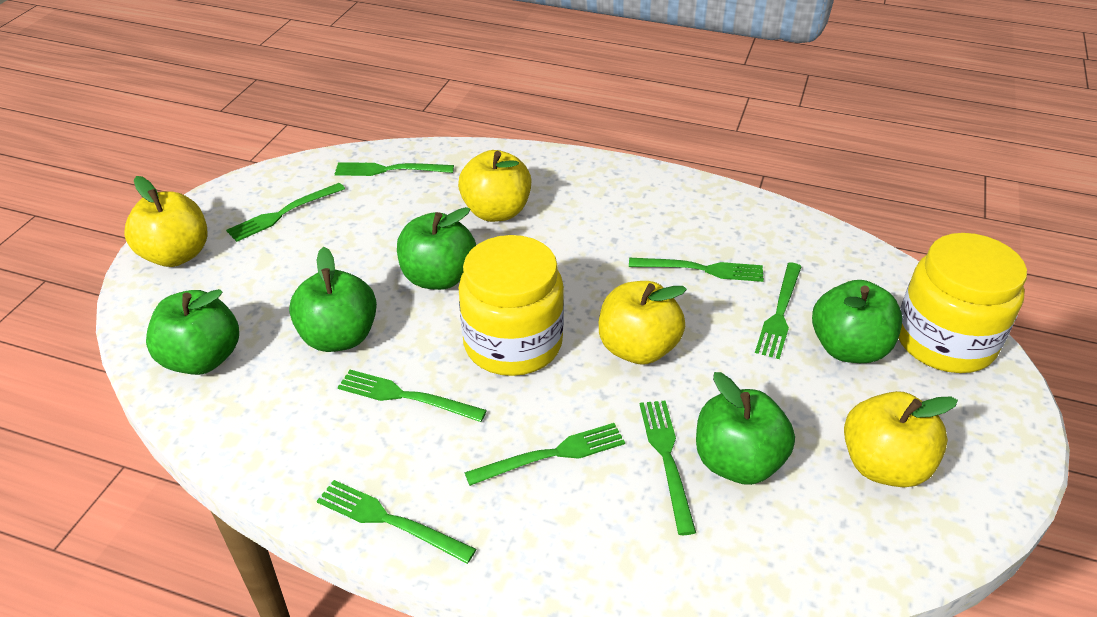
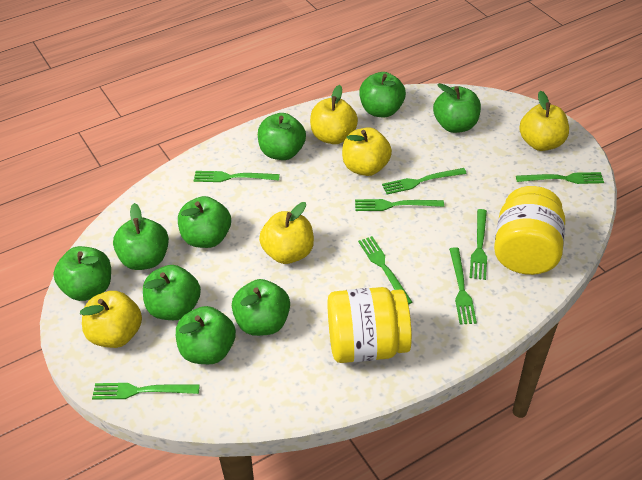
green apple: [146,289,239,375] [289,247,377,352] [397,207,476,290] [696,372,795,485] [812,280,902,363] = 5 -> [53,246,111,301] [113,203,169,270] [143,265,201,320] [176,306,236,364] [178,196,231,248] [232,279,290,336] [258,113,306,160] [359,72,406,117] [433,83,481,133] = 9
yellow apple: [124,176,208,267] [458,150,531,222] [599,281,687,365] [844,391,958,488] = 4 -> [80,291,142,348] [259,202,314,264] [310,85,358,144] [342,127,392,176] [519,91,569,151] = 5

